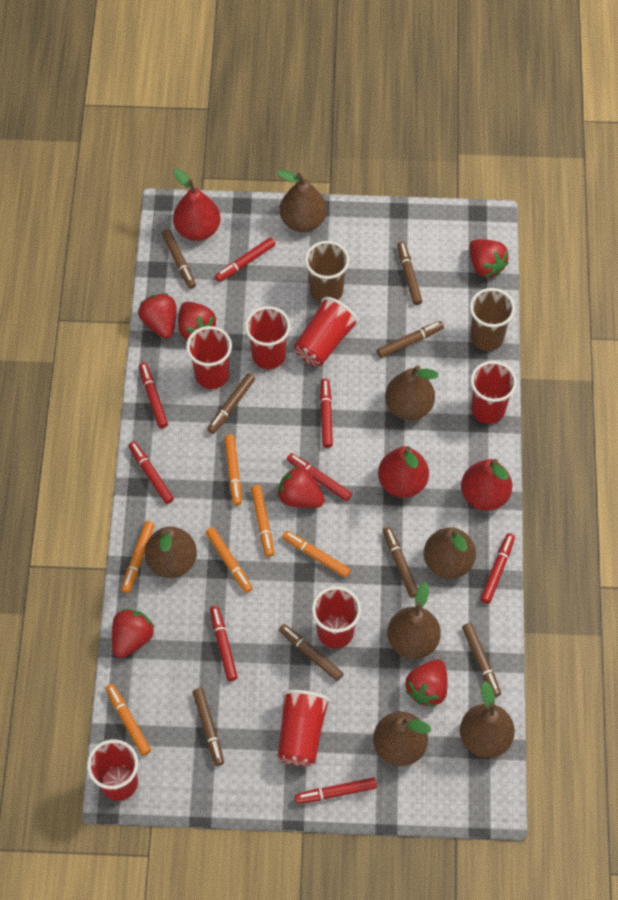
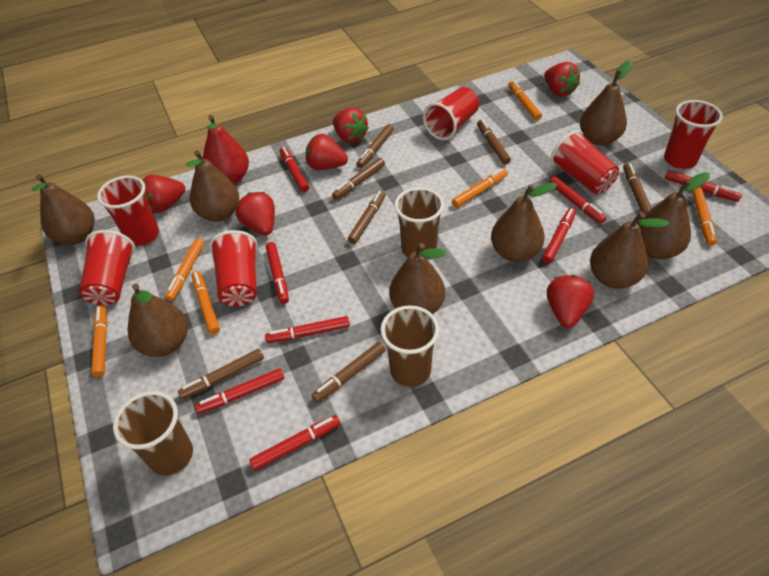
brown cup: [305,241,350,303] [470,288,515,351] = 2 -> [113,391,193,475] [380,305,439,387] [394,187,444,259] = 3
brown marker: [162,229,196,289] [193,688,224,766] [207,373,255,434] [279,624,344,681] [377,321,444,358] [383,527,418,598] [397,242,422,305] [462,623,501,697] = 8 -> [178,349,264,399] [311,342,385,403] [332,158,385,200] [347,191,386,244] [356,124,394,168] [477,120,511,165] [623,163,651,213] = 7
brown pear: [145,527,197,578] [277,170,327,232] [373,712,432,766] [385,365,439,420] [387,582,441,659] [424,527,476,579] [460,681,515,758] = 7 -> [31,174,95,245] [128,283,188,357] [186,150,239,222] [389,243,446,314] [491,182,558,262] [580,60,632,146] [590,212,669,289] [637,172,710,259] = 8
red cup: [87,739,138,801] [186,326,232,389] [245,306,290,369] [278,690,330,766] [294,297,358,366] [312,586,361,649] [470,361,517,424] = 7 -> [79,230,136,306] [97,176,159,246] [209,230,258,307] [423,87,479,140] [550,130,619,194] [664,100,723,169] = 6
red pear: [173,168,220,241] [378,446,429,498] [461,459,512,511] = 3 -> [202,115,249,184] = 1

